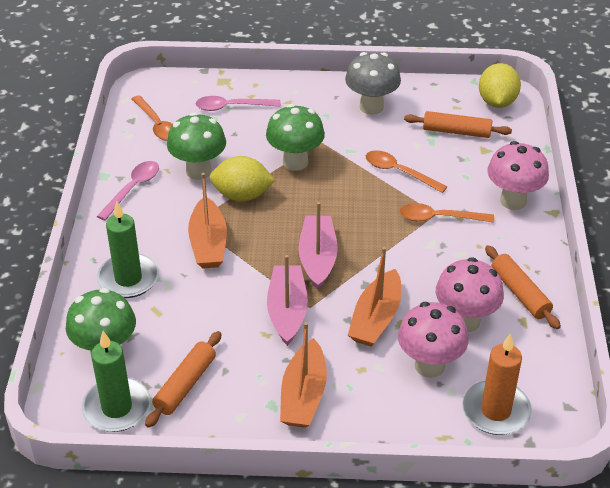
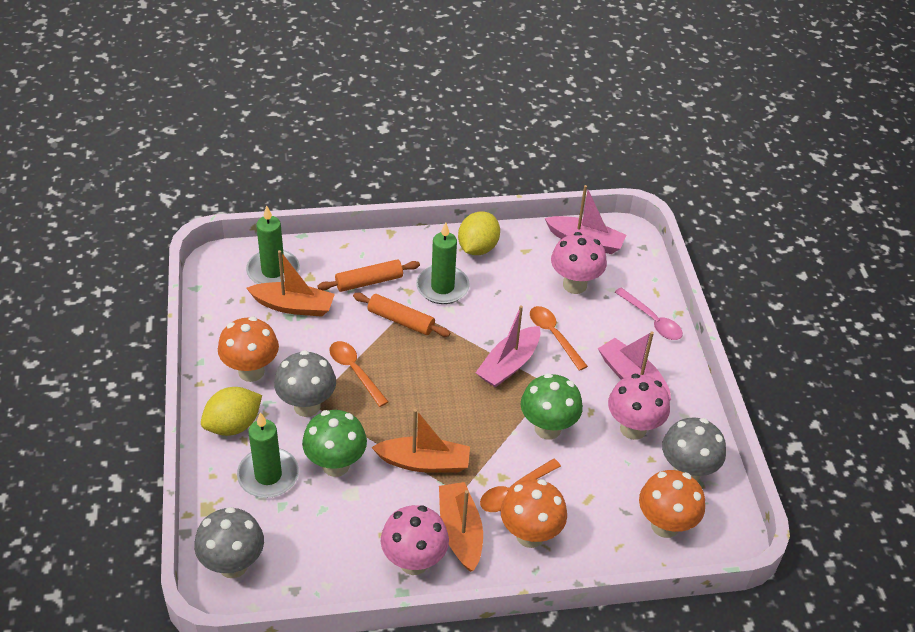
green candle: [82,331,151,432] [97,201,159,298] = 2 -> [237,412,299,498] [246,205,300,284] [416,222,470,304] = 3
green mushroom: [66,288,136,353] [167,112,226,180] [266,104,325,171] = 3 -> [302,410,367,477] [521,373,583,440] = 2
grey mushroom: [345,52,401,115] = 1 -> [194,507,264,578] [274,350,336,417] [662,417,726,481] = 3
orange candle: [462,334,532,435] = 1 -> none = 0
orange mushroom: none = 0 -> [218,317,279,382] [501,479,567,548] [639,470,705,538] = 3
orange rolling pin: [145,331,221,428] [404,111,512,138] [485,245,561,329] = 3 -> [317,259,420,292] [353,293,450,337] = 2
pink boat: [267,255,308,346] [299,202,338,290] = 2 -> [476,305,540,388] [544,185,626,254] [598,331,671,400] = 3
pink spoon: [97,161,159,220] [195,96,281,111] = 2 -> [615,288,683,340] = 1

